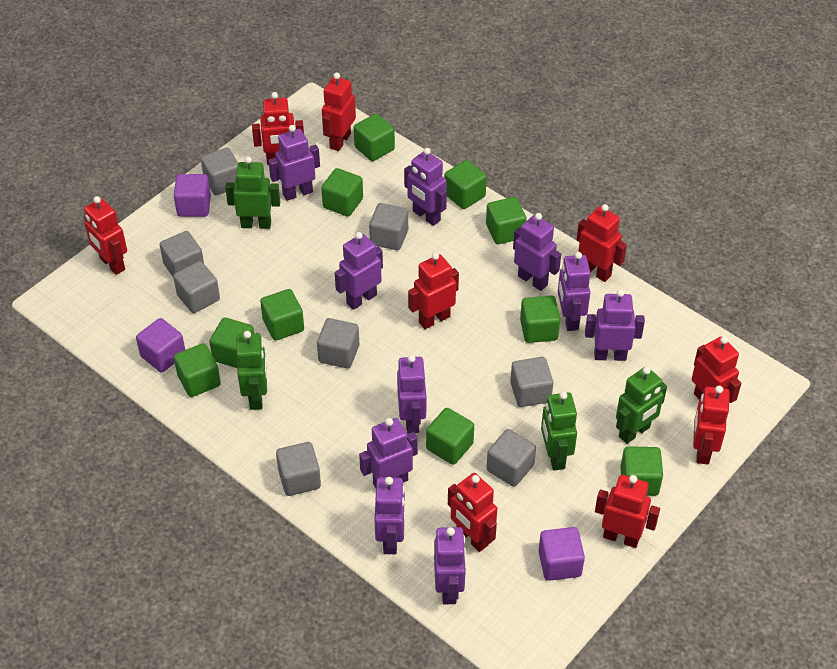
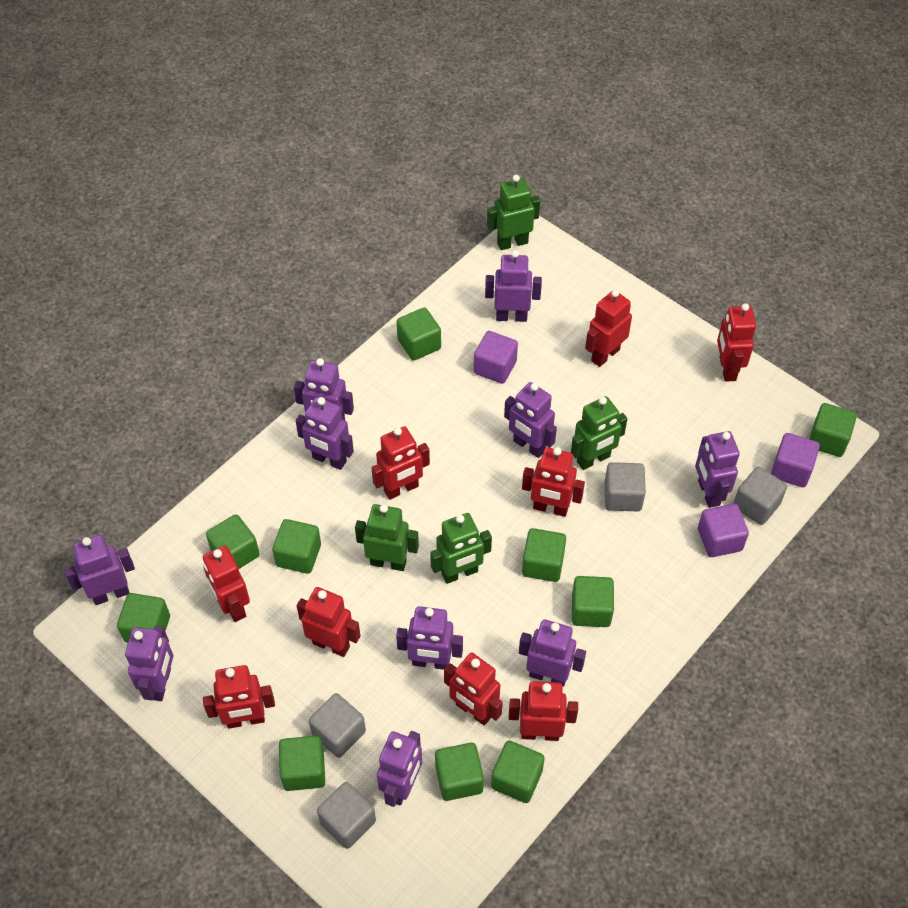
grey cube: [160,231,204,277] [173,261,220,313] [201,148,238,195] [276,442,321,496] [317,318,359,369] [369,203,408,250] [486,429,536,487] [510,357,553,407] = 8 -> [309,693,366,758] [317,782,376,849] [604,462,646,511] [733,467,787,525] = 4

